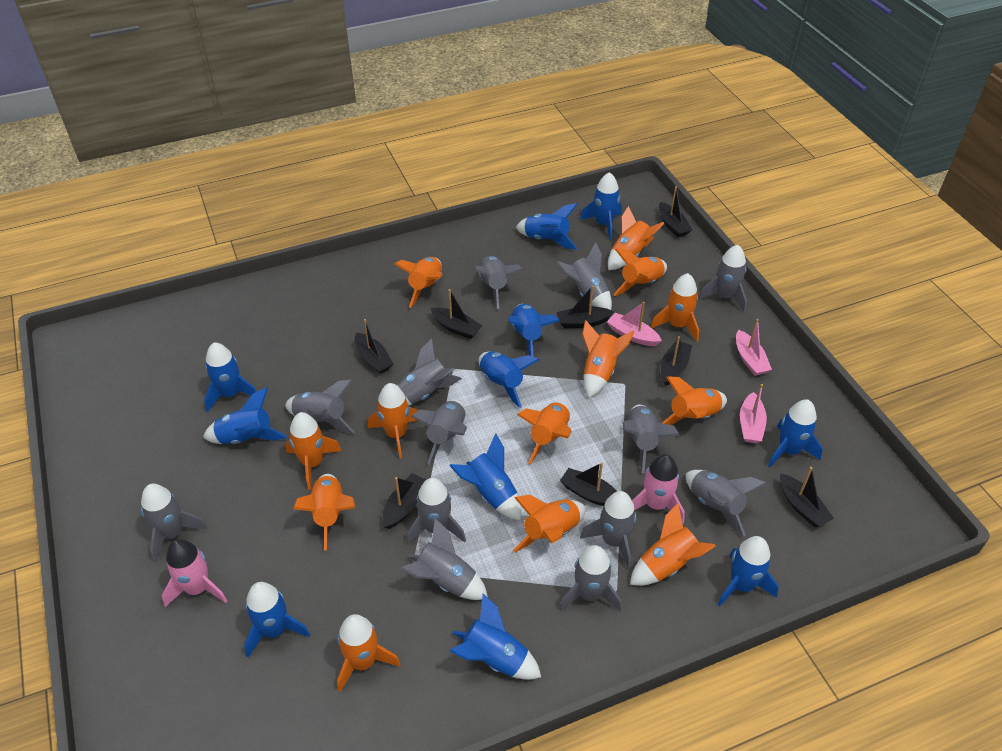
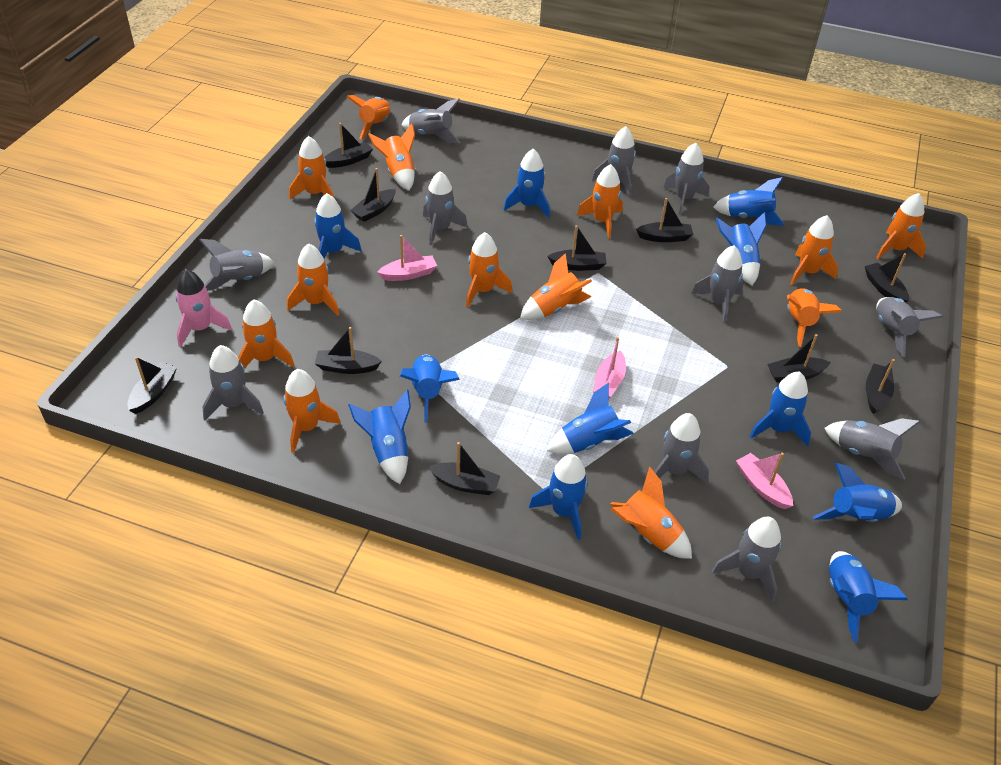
black boat: [355,319,393,374] [382,473,426,529] [431,289,482,339] [557,286,614,328] [560,462,617,506] [659,186,692,237] [661,336,692,386] [780,467,834,527] = 8 -> [127,357,177,414] [315,327,382,374] [325,123,373,168] [350,168,396,222] [428,442,500,495] [547,225,606,271] [636,198,693,242] [767,334,831,382] [865,253,909,302] [866,359,895,414] = 10
grey rocket: [141,484,207,562] [285,380,355,434] [397,339,462,406] [400,518,488,600] [406,478,466,544] [411,400,467,465] [475,256,523,309] [556,242,612,310] [559,545,622,612] [580,491,636,569] [623,405,680,473] [686,470,767,537] [699,245,747,312] = 13 -> [199,239,274,291] [203,345,264,420] [401,98,460,143] [423,171,468,246] [592,126,636,197] [654,413,709,484] [663,143,710,215] [691,245,743,323] [712,517,781,602] [824,418,920,480] [876,297,943,357] = 11
pink rocket: [161,539,227,607] [632,454,685,524] = 2 -> [176,269,232,348] = 1

